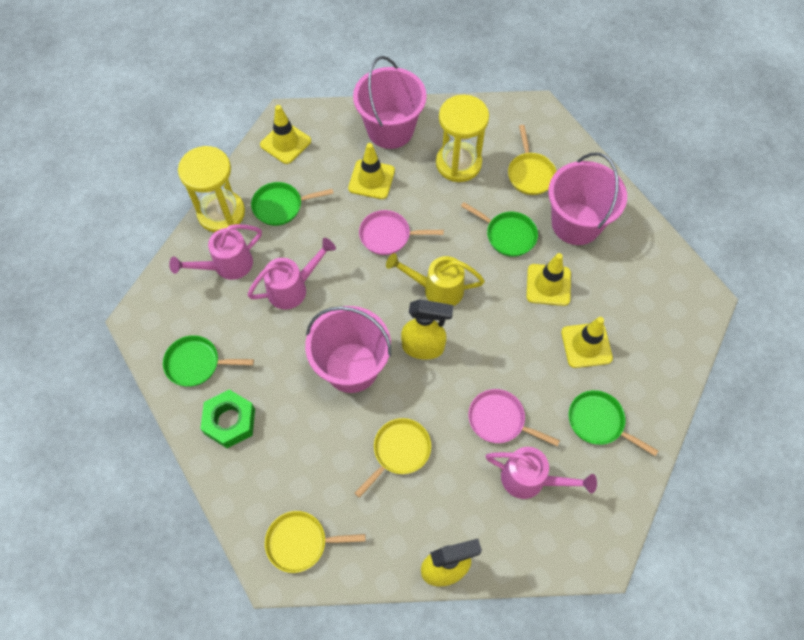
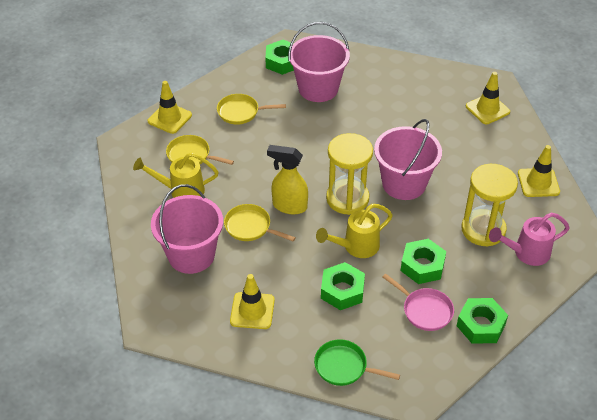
green nut: [200,389,255,448] = 1 -> [265,40,294,75] [321,262,365,310] [401,239,446,284] [457,298,508,344] = 4
green pan: [163,335,254,387] [251,182,334,226] [461,202,538,257] [569,390,658,456] = 4 -> [314,339,400,386] = 1
pink pan: [359,210,444,255] [468,389,560,446] = 2 -> [382,274,454,331] = 1
pink watering can: [169,224,262,280] [247,238,336,309] [486,447,597,499] = 3 -> [489,212,570,266] = 1
yellow spray bottle: [401,299,454,360] [421,539,482,586] = 2 -> [267,145,308,214] = 1
yellow watering can: [386,253,485,306] = 1 -> [133,153,219,198] [316,204,393,258] = 2

